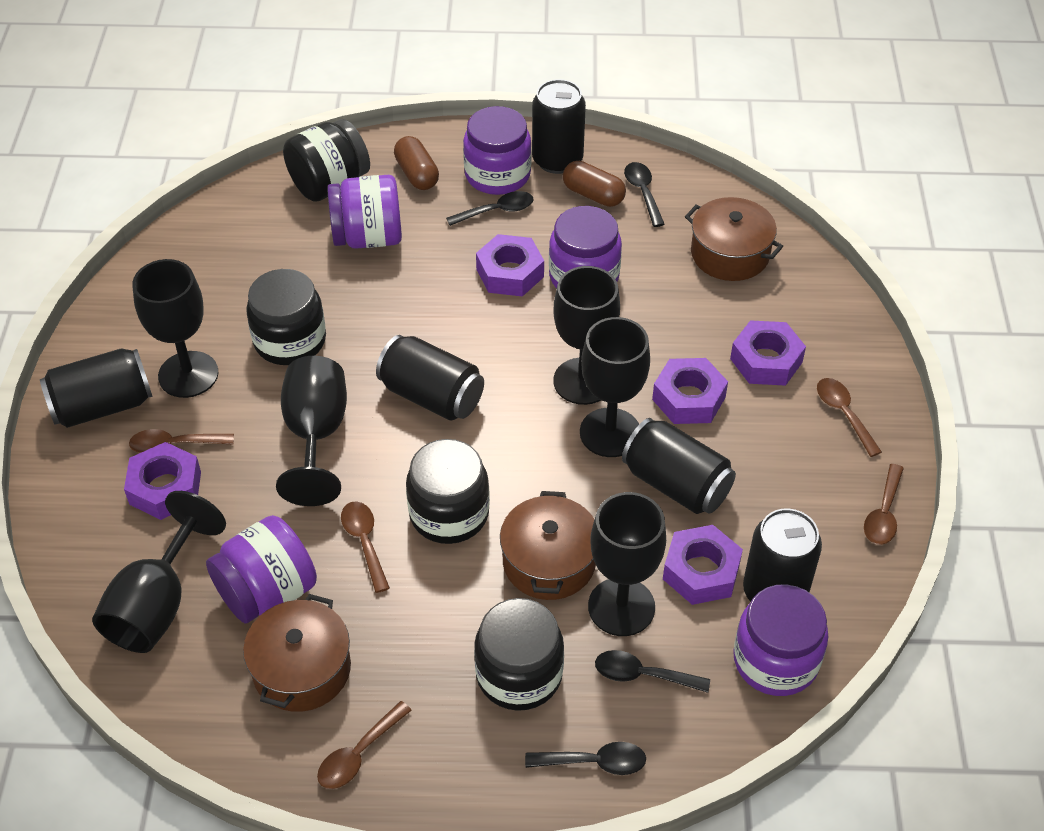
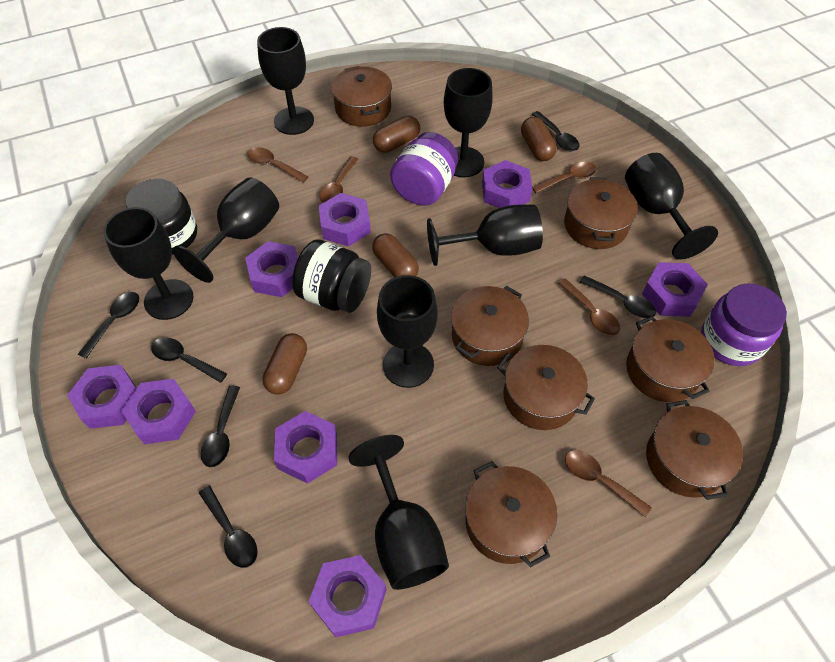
black can: [40,348,153,428] [376,335,484,421] [532,79,586,174] [622,418,736,514] [743,508,822,602] = 5 -> none = 0
black goblet: [92,491,226,653] [132,259,218,398] [276,356,347,506] [553,266,620,405] [580,317,650,457] [588,492,666,636] = 6 -> [103,207,193,320] [173,177,279,283] [257,27,314,135] [349,435,449,590] [377,275,438,388] [427,204,543,266] [444,68,493,178] [625,153,718,259] = 8
black jar: [246,269,326,365] [283,119,370,202] [406,439,490,544] [474,598,564,711] = 4 -> [126,179,197,255] [292,239,371,313] = 2
black spoon: [446,191,534,226] [525,742,646,775] [595,650,710,693] [624,162,665,227] = 4 -> [78,292,139,359] [151,337,227,383] [199,486,258,568] [201,386,240,467] [532,111,579,151] [580,275,656,318] = 6
brown capsule: [394,136,439,190] [563,161,626,207] = 2 -> [263,333,307,395] [372,233,419,277] [373,116,420,153] [521,117,557,161] = 4
brown pot: [243,594,351,712] [500,491,596,600] [685,197,783,281] = 3 -> [331,66,392,127] [451,286,529,366] [465,461,557,567] [497,345,595,430] [564,177,638,249] [626,316,715,402] [646,400,743,500] = 7
purple jar: [206,515,317,624] [327,175,402,249] [463,106,532,195] [549,206,622,289] [733,584,828,696] = 5 -> [390,132,458,205] [701,283,787,366] = 2
purple nut: [124,442,201,520] [476,234,544,297] [652,358,728,424] [663,525,743,605] [730,320,806,386] = 5 -> [67,365,137,429] [122,379,196,444] [245,241,298,297] [274,411,337,484] [309,555,387,637] [319,193,371,246] [482,160,532,208] [642,262,708,317] = 8

